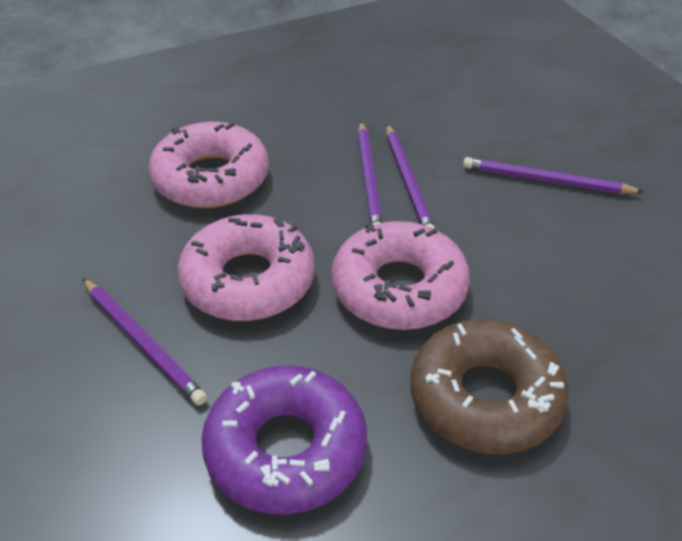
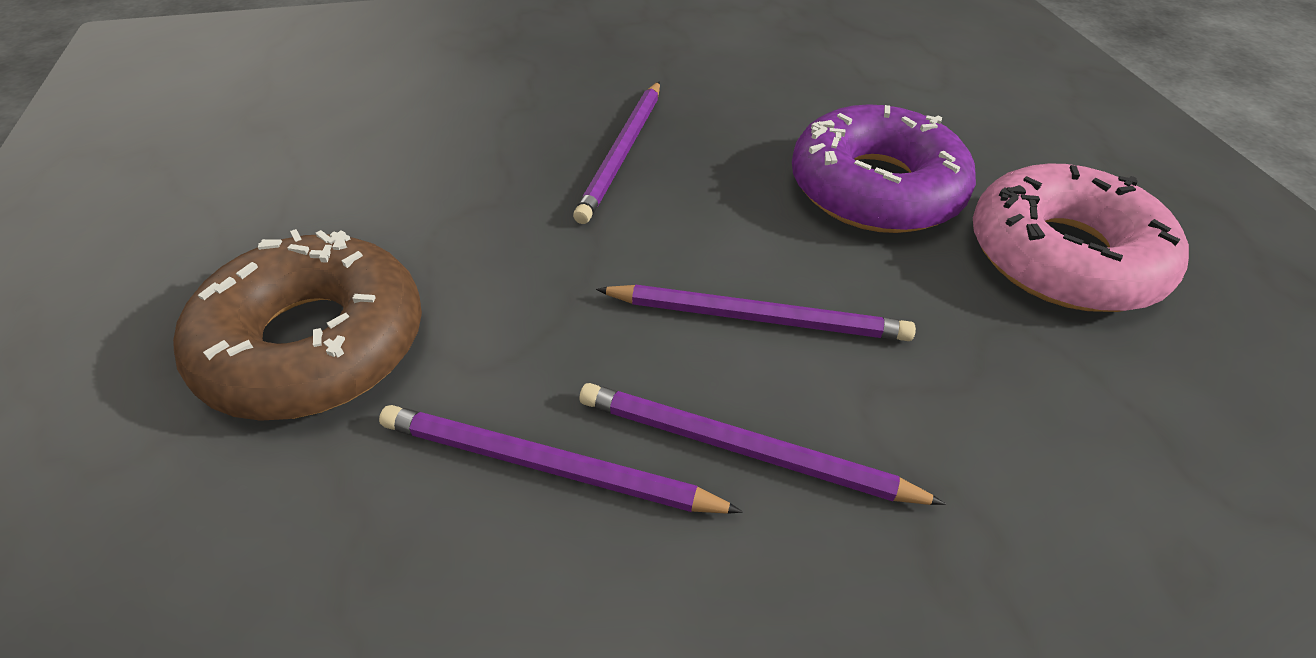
pink donut: [149,122,269,208] [177,214,315,321] [332,221,470,330] = 3 -> [973,163,1189,312] = 1

